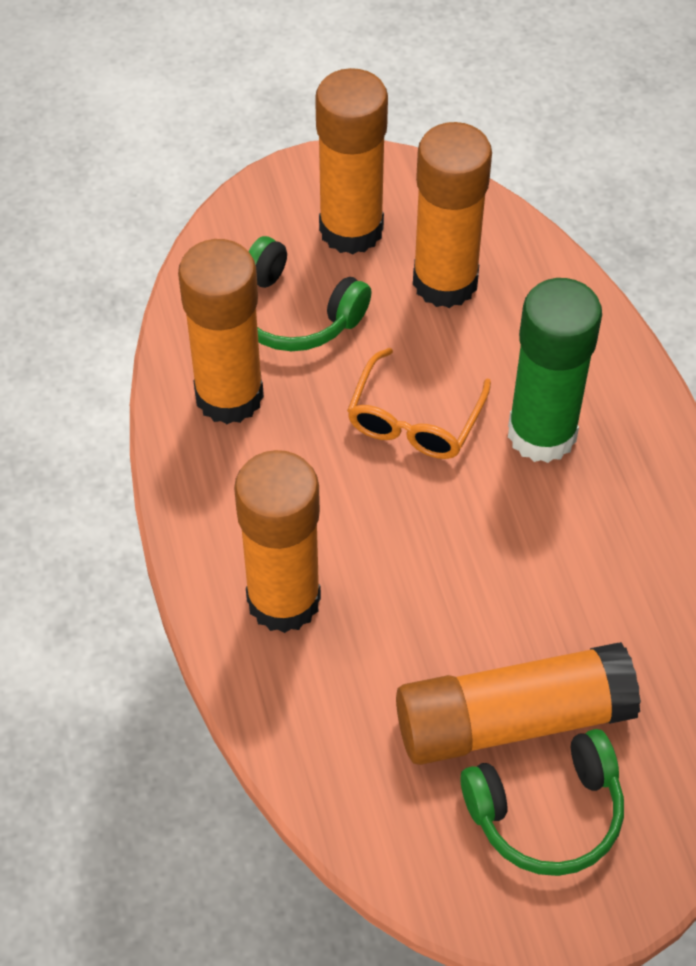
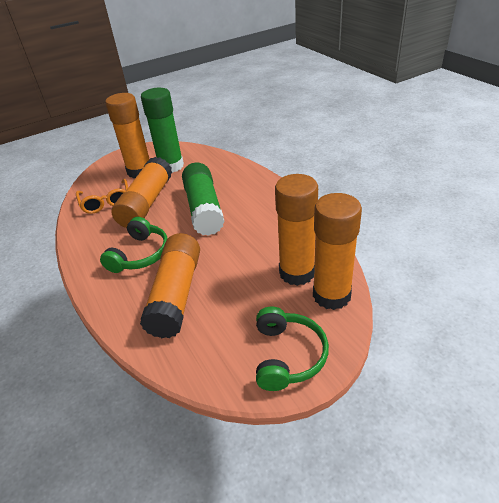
green glue stick: [508,278,602,463] = 1 -> [141,88,184,173] [182,163,225,236] = 2

